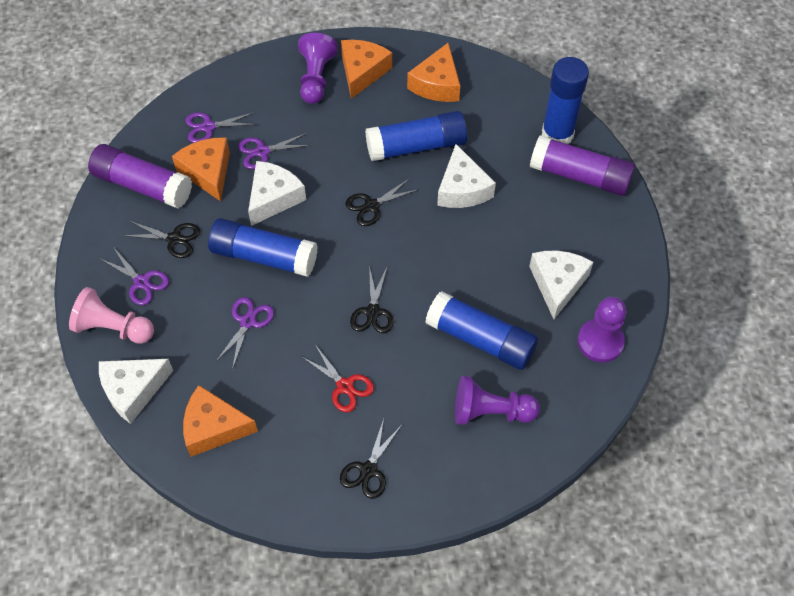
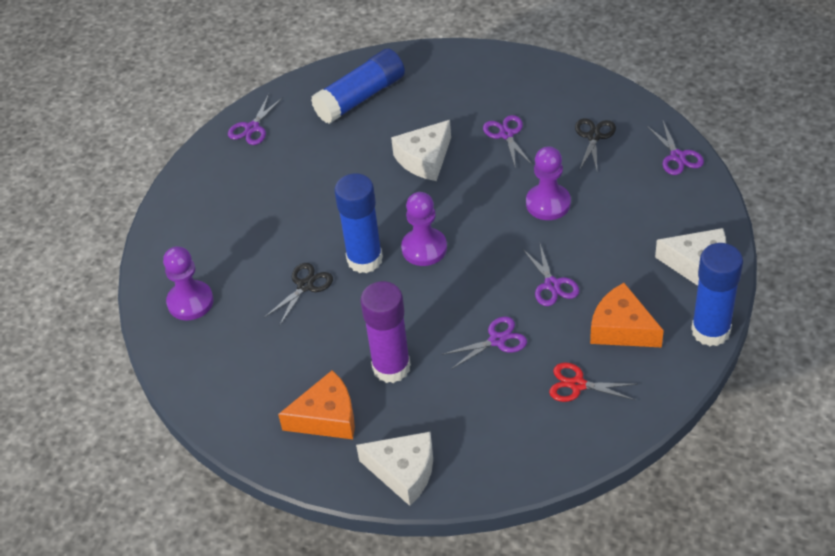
black scissors: [122,221,200,258] [340,419,402,499] [345,178,419,226] [350,266,394,333] = 4 -> [264,263,333,326] [575,118,616,171] = 2
blue glue stick: [208,218,318,277] [365,111,467,161] [425,291,538,370] [542,57,589,144] = 4 -> [311,49,405,124] [334,173,383,273] [691,243,743,346] = 3
orange cheese: [172,138,230,201] [183,385,258,457] [341,40,392,99] [407,43,460,102] = 4 -> [278,370,355,439] [590,283,664,348] = 2
pink pawn: [69,287,154,344] = 1 -> none = 0
purple glue stick: [88,144,192,208] [530,135,635,196] = 2 -> [361,281,411,383] = 1
purple scissors: [101,248,169,305] [185,112,257,143] [215,297,274,370] [238,133,312,169] = 4 -> [228,94,283,145] [442,316,527,369] [483,115,532,169] [522,244,579,306] [647,121,704,175] = 5
white cheese: [99,359,173,424] [248,161,306,226] [437,144,496,208] [529,251,593,319] = 4 -> [356,432,433,506] [391,120,451,181] [655,228,726,286] = 3

